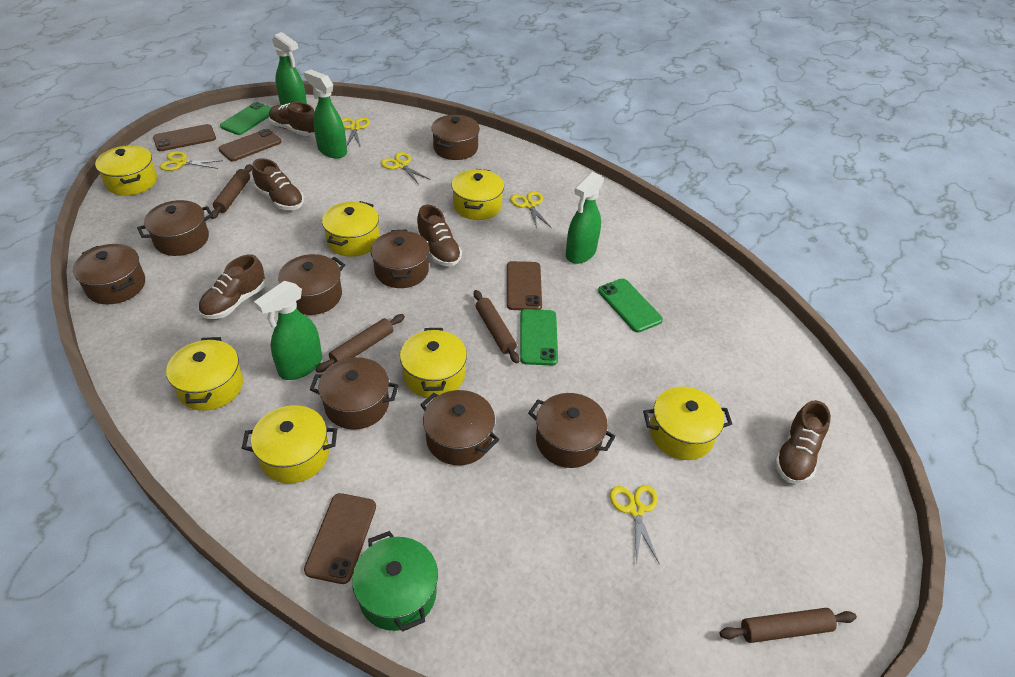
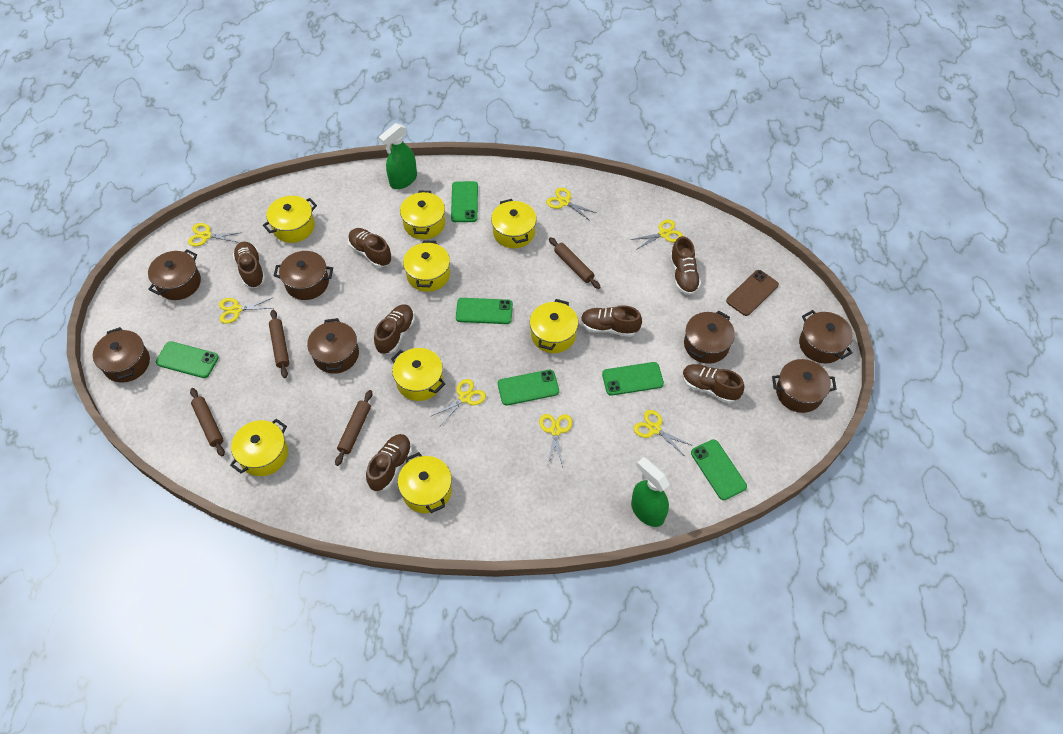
brown phone: [153,124,216,151] [219,129,282,161] [304,493,376,584] [507,261,542,310] = 4 -> [726,270,779,316] = 1
brown pot: [73,244,145,304] [137,200,213,256] [278,254,345,315] [309,357,399,430] [371,229,430,288] [420,390,499,465] [431,115,480,160] [528,393,616,468] = 8 -> [93,327,150,383] [148,249,201,300] [274,251,333,300] [307,318,359,374] [684,311,735,364] [772,359,837,413] [799,310,853,364] = 7
brown shoe: [198,255,266,319] [252,158,304,210] [269,102,315,136] [417,205,462,266] [774,400,831,484] = 5 -> [233,242,265,288] [348,228,392,268] [366,434,412,491] [374,304,415,354] [581,305,642,337] [670,236,701,295] [682,364,744,403] = 7
green phone: [220,102,272,135] [520,309,558,365] [598,278,663,332] = 3 -> [156,341,219,378] [451,181,478,222] [456,298,513,324] [498,370,559,406] [602,362,664,396] [691,439,747,500] = 6
green pot: [352,531,438,632] = 1 -> none = 0
green spray bottle: [254,281,322,380] [272,32,307,105] [304,69,347,159] [566,172,604,264] = 4 -> [379,123,417,189] [631,457,670,527] = 2
yellow pot: [95,145,157,196] [166,337,243,411] [242,405,337,484] [322,201,379,257] [400,328,467,398] [451,169,504,220] [643,386,732,460] = 7 -> [230,419,288,476] [263,196,317,243] [391,348,445,401] [398,452,452,513] [400,191,445,239] [403,240,450,292] [491,199,536,248] [530,299,578,353] = 8
yellow scissors: [160,151,223,171] [341,118,370,148] [381,152,431,184] [510,191,551,229] [610,485,659,563] = 5 -> [188,223,243,246] [219,297,274,324] [431,379,486,426] [539,414,572,467] [546,188,596,221] [630,220,683,250] [633,410,693,455] = 7

